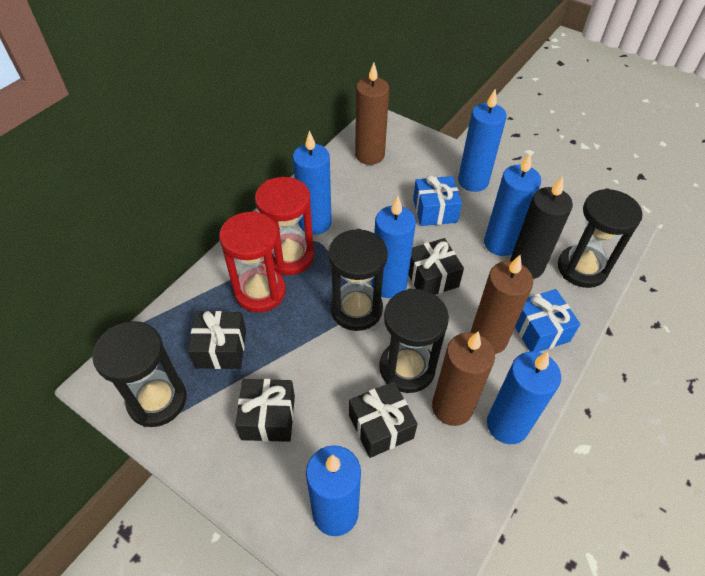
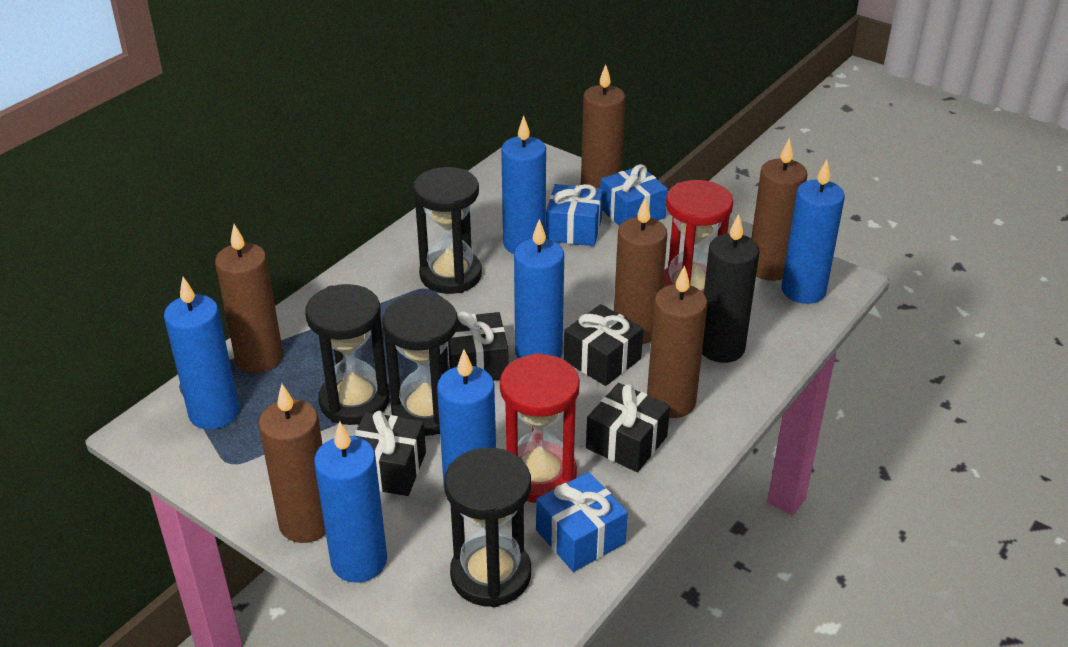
blue gift: [413,175,462,226] [515,289,580,352] = 2 -> [536,472,628,572] [546,184,603,246] [600,164,668,227] = 3
brown candle: [355,63,389,165] [432,331,495,426] [470,255,533,354] = 3 -> [215,224,283,373] [258,384,326,543] [581,64,625,189] [614,198,667,344] [647,265,708,418] [751,138,808,281] = 6

